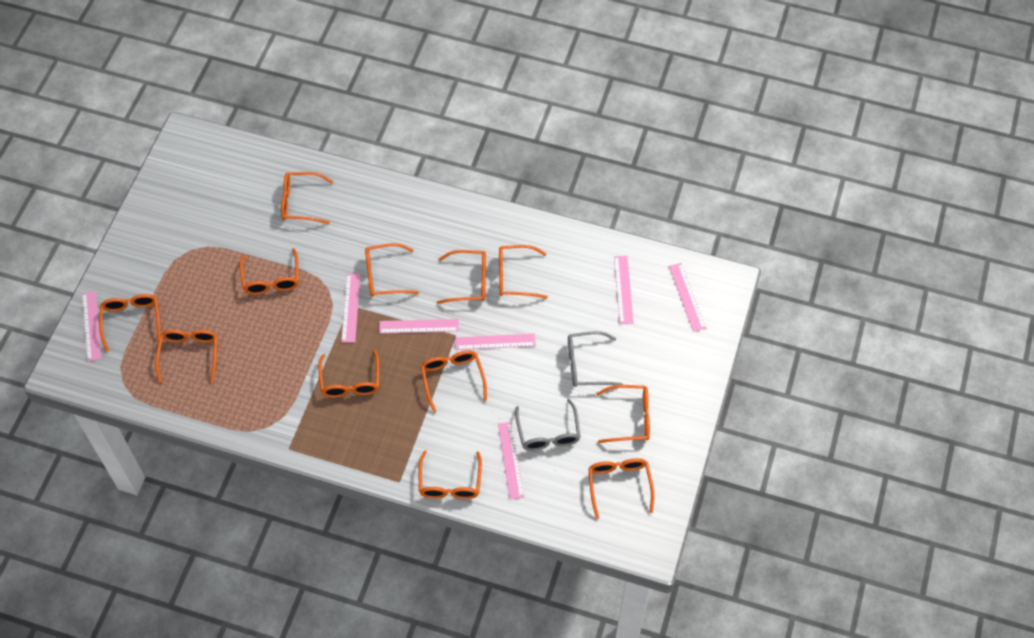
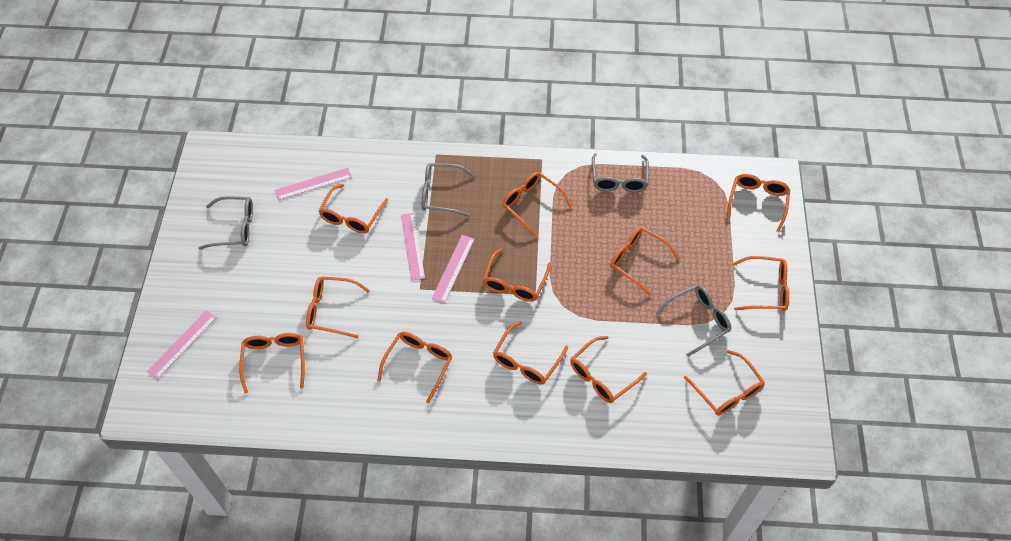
grey glasses: [515,399,581,451] [568,331,623,387] = 2 -> [198,196,253,250] [422,163,474,217] [592,153,649,192] [655,285,731,357] = 4
pink ruler: [82,291,102,361] [341,274,360,343] [379,319,459,333] [455,334,536,350] [498,422,524,499] [614,256,634,324] [669,263,706,332] = 7 -> [147,310,217,379] [275,168,352,200] [401,213,425,281] [432,235,475,303] = 4

